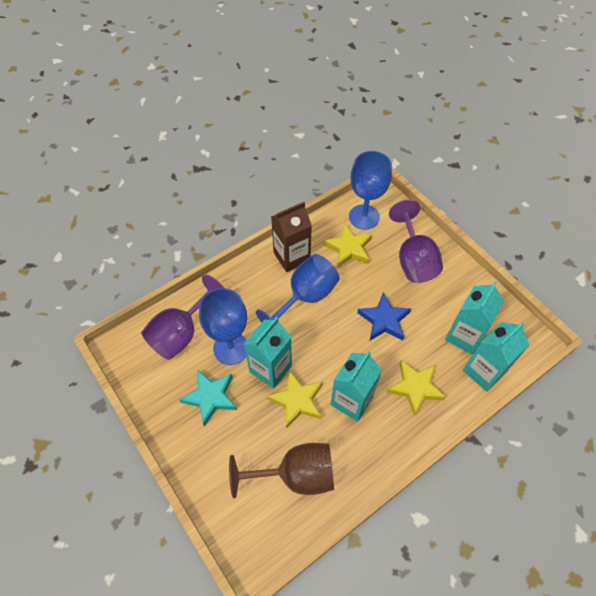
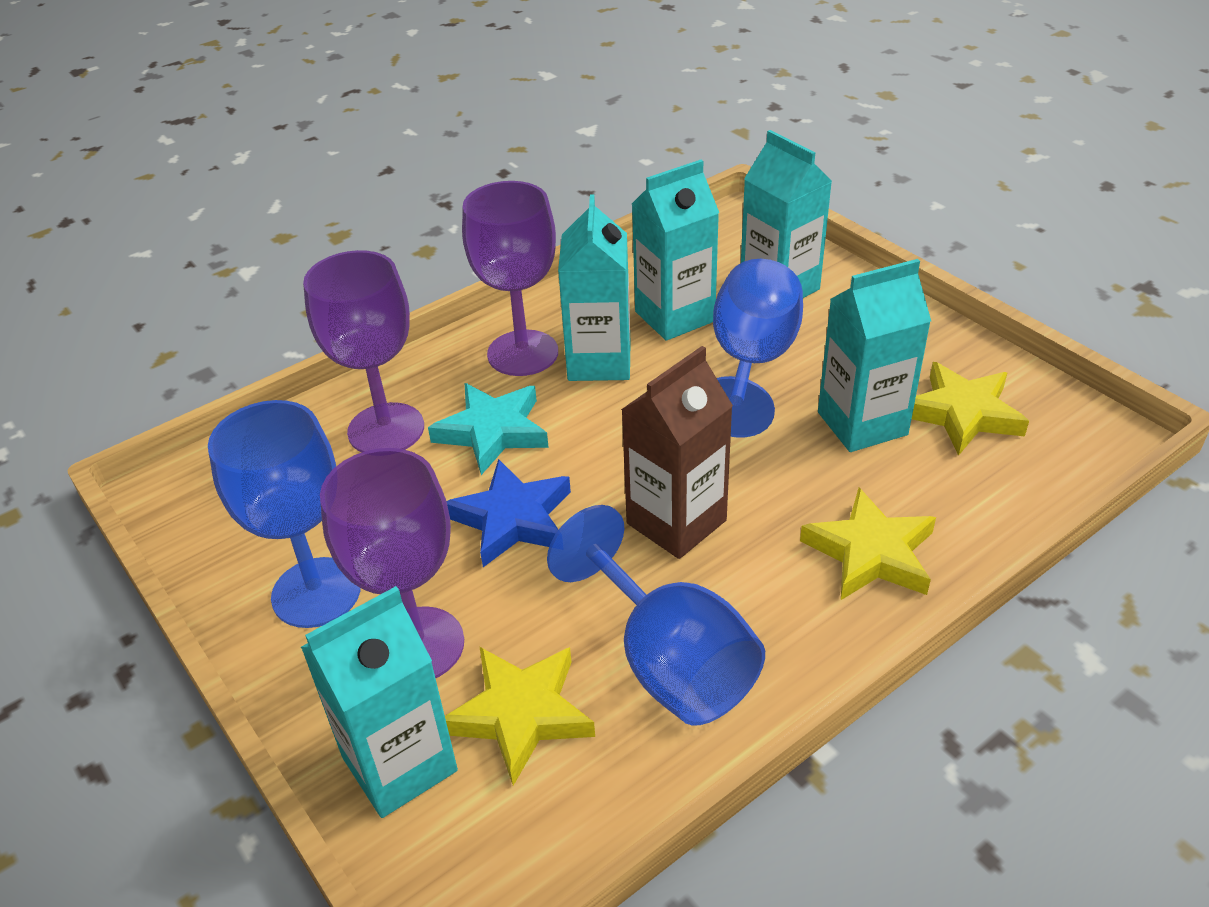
brown goblet: [229,443,334,498] = 1 -> none = 0
purple goblet: [141,275,224,360] [389,200,443,283] = 2 -> [303,250,424,452] [320,448,464,678] [462,181,558,376] = 3
turquoise carton: [244,317,292,389] [331,351,382,422] [445,282,504,354] [463,322,529,392] = 4 -> [301,586,458,818] [558,194,631,381] [632,160,719,341] [741,130,832,298] [818,259,931,452] = 5

